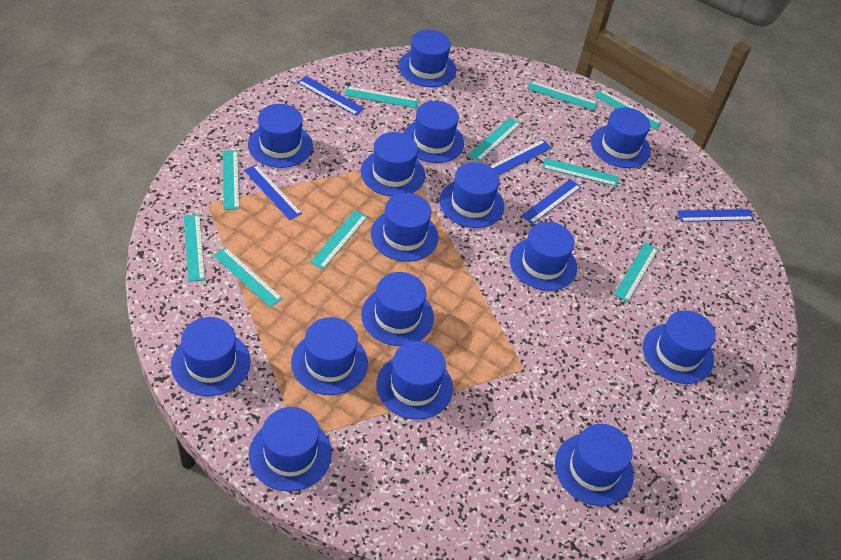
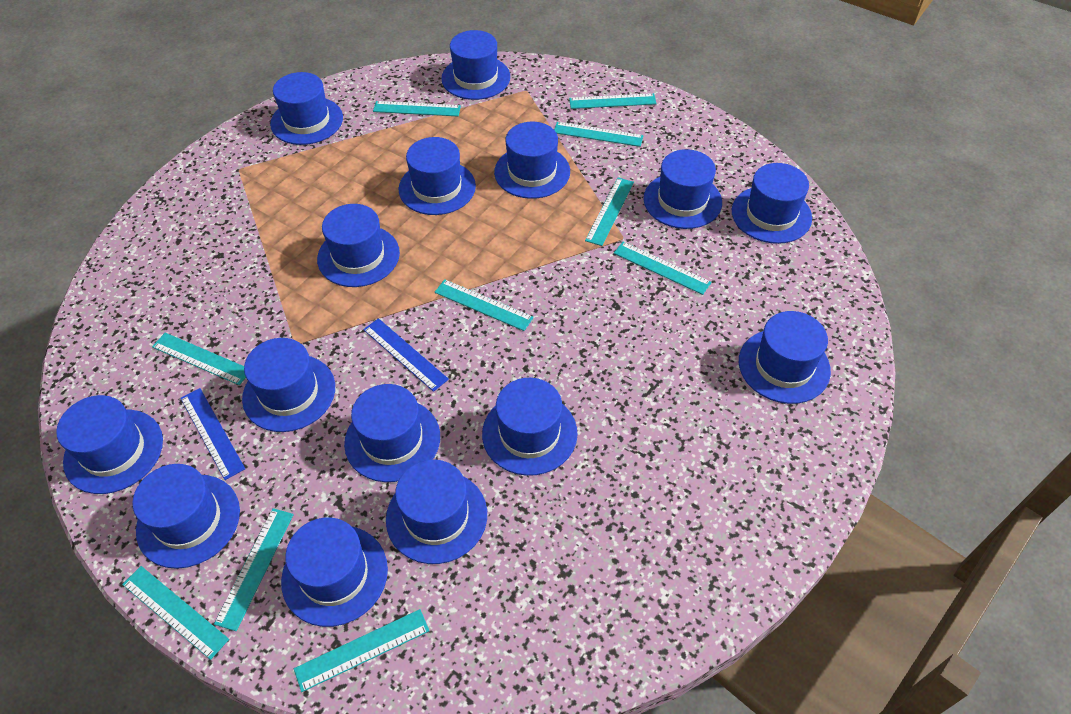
blue ruler: [244,164,302,220] [297,76,364,116] [490,139,552,176] [521,179,581,224] [677,209,754,222] = 5 -> [180,388,245,480] [363,318,449,392] = 2

